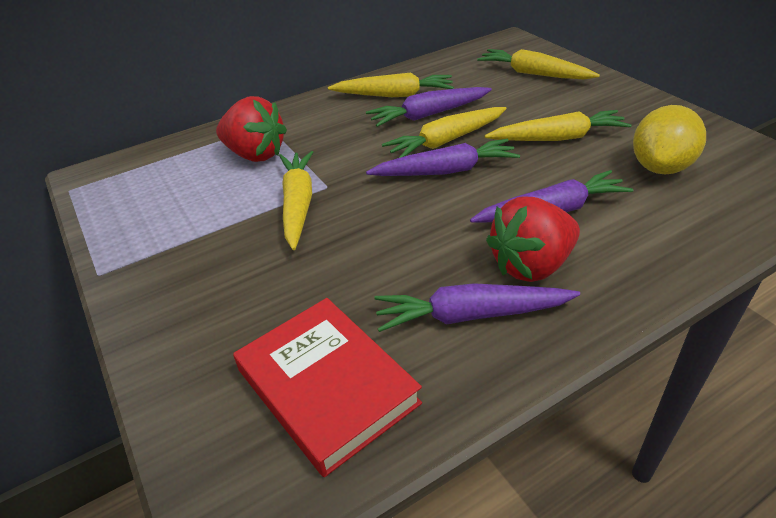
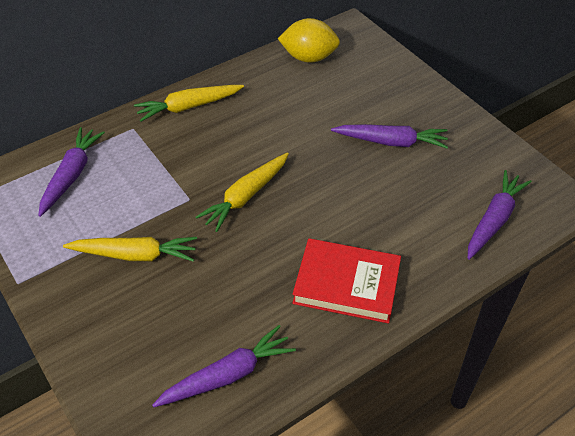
red strawberry: [216,96,287,162] [486,196,580,282] = 2 -> none = 0
yellow carrot: [279,151,313,250] [328,72,454,97] [382,107,506,158] [477,49,600,79] [484,110,632,141] = 5 -> [63,237,197,262] [134,85,244,122] [196,153,289,232] = 3

